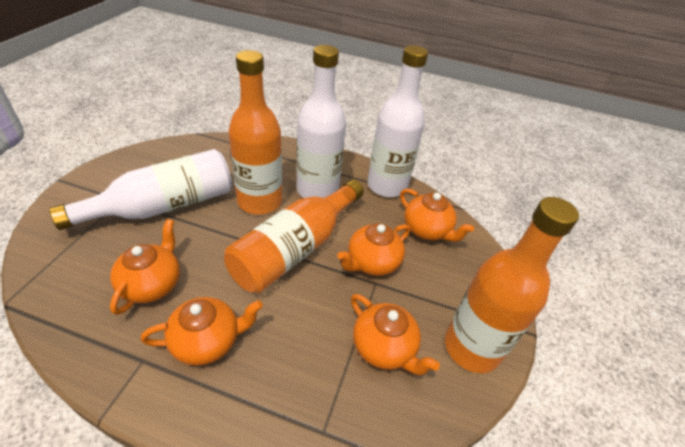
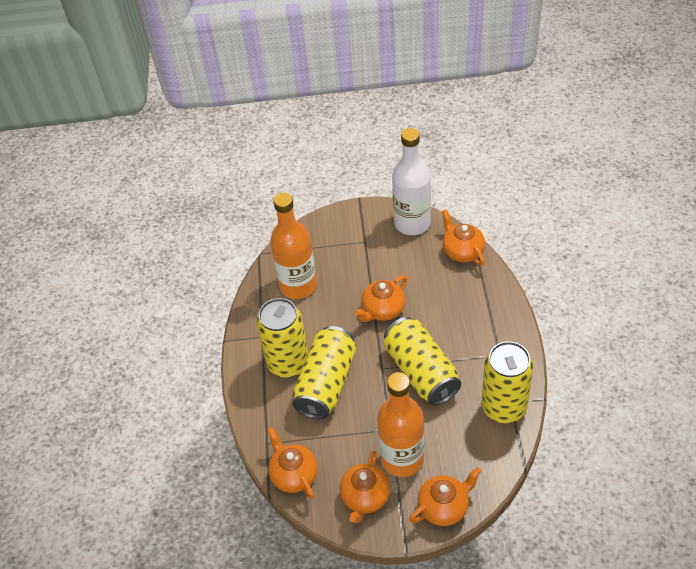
orange bottle: [224,179,364,293] [229,50,282,215] [445,197,579,373] = 3 -> [270,193,317,299] [377,372,424,477] = 2
white bottle: [49,149,232,230] [296,45,346,198] [367,45,428,197] = 3 -> [392,128,431,235] = 1
yellow can: none = 0 -> [257,298,308,378] [292,326,356,419] [384,317,461,405] [481,341,533,423] = 4

